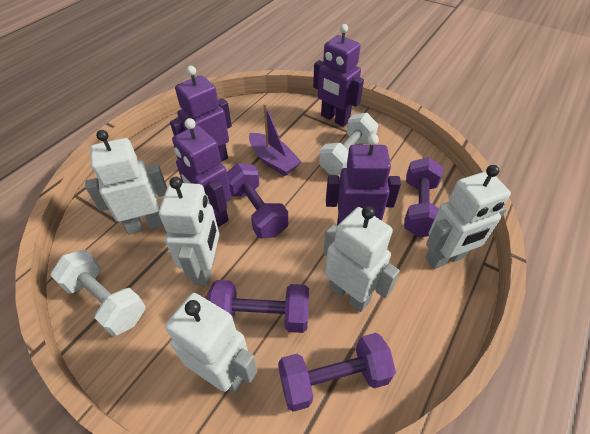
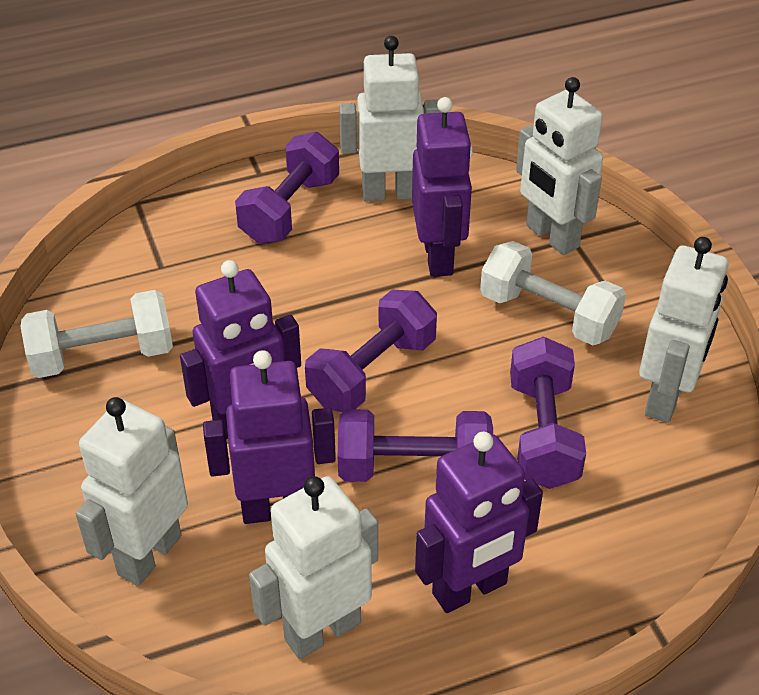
purple boat: [249,103,302,176] = 1 -> none = 0

